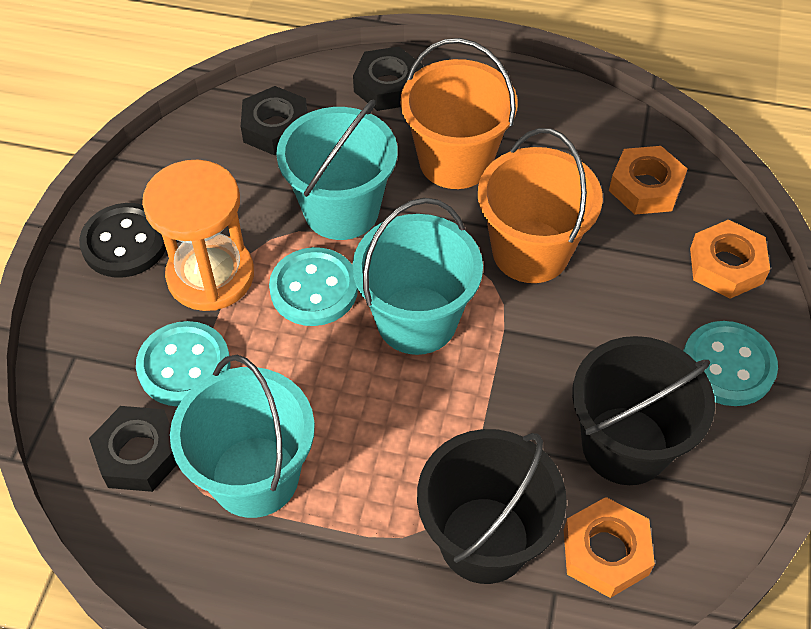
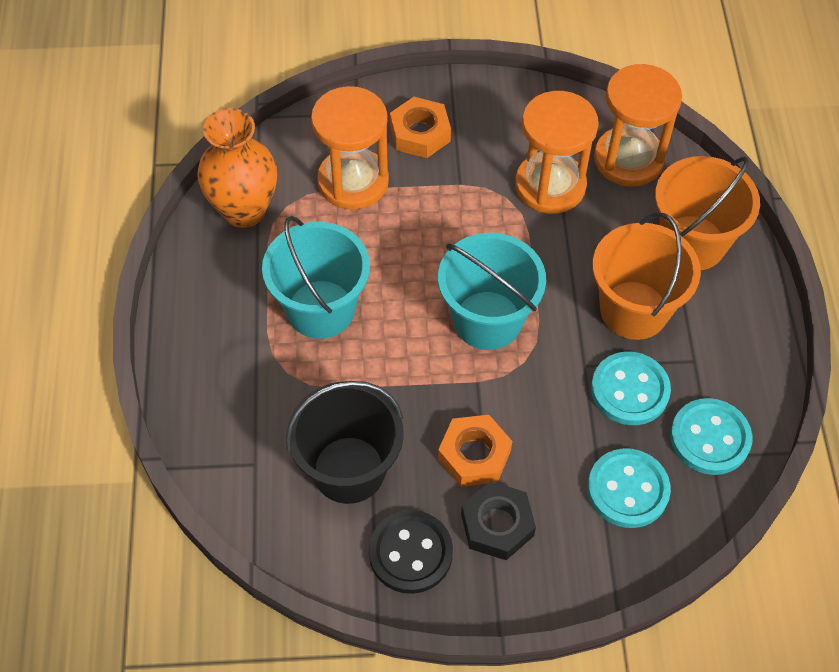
black bucket: [417,429,567,584] [572,336,715,485] = 2 -> [286,381,403,504] = 1
black nut: [89,406,177,492] [241,86,307,156] [353,46,423,111] = 3 -> [461,481,536,560] = 1
orange hourglass: [142,160,254,311] = 1 -> [311,86,389,210] [515,91,599,214] [594,64,682,187] = 3
orange nut: [564,497,655,598] [609,146,687,215] [690,220,770,299] = 3 -> [390,97,451,158] [438,415,512,487] = 2
orange vase: none = 0 -> [197,108,277,228] = 1
turquoise bucket: [170,355,315,518] [276,99,398,240] [353,198,483,355] = 3 -> [262,216,370,339] [438,233,546,350] = 2

